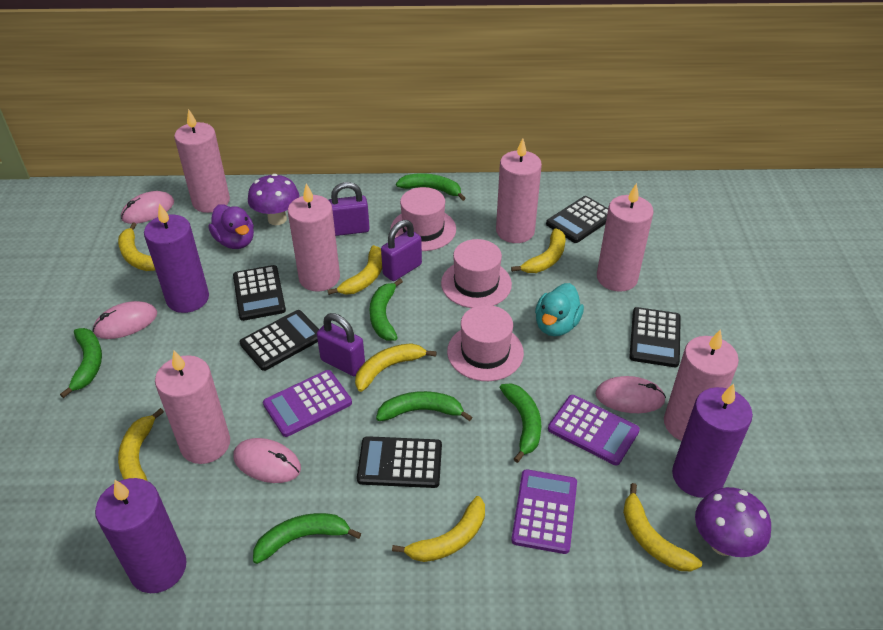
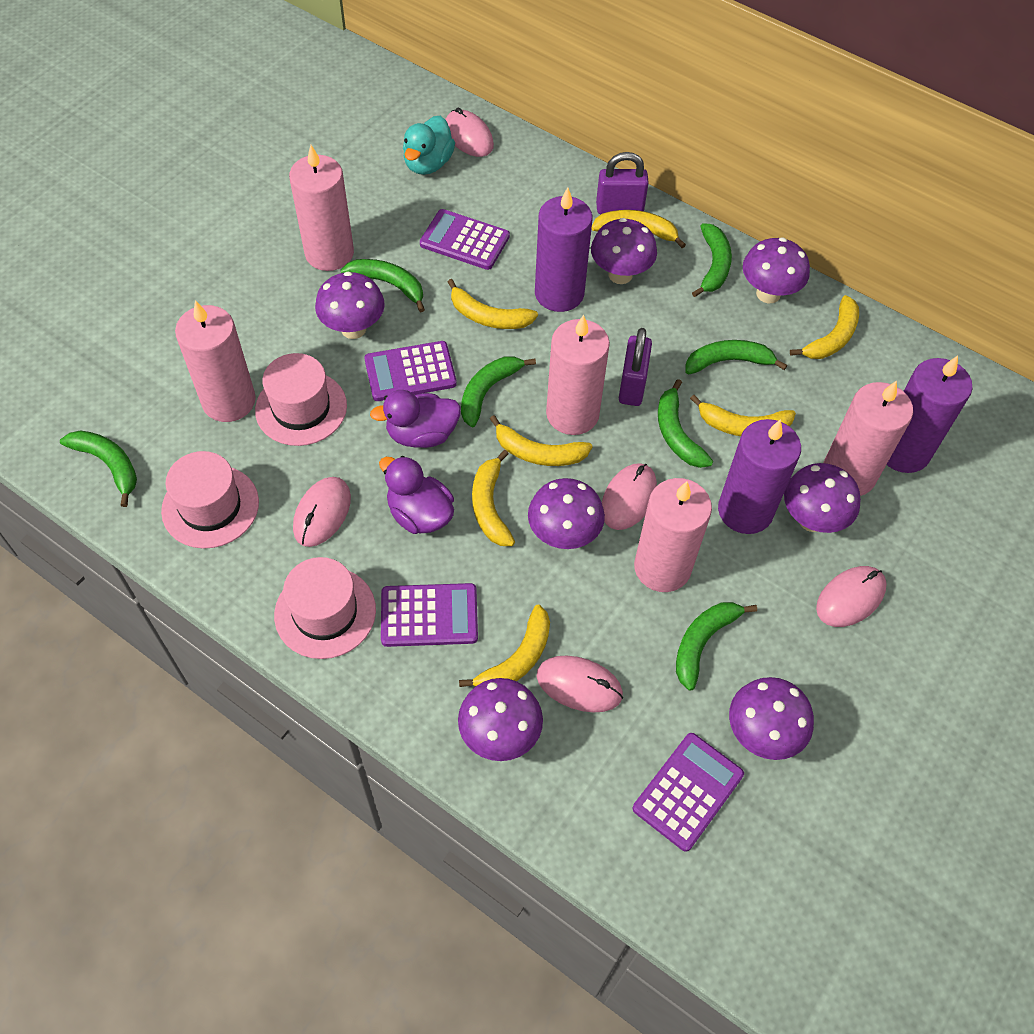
black calculator: [233,265,286,321] [240,310,319,371] [357,436,442,488] [546,196,608,243] [629,307,681,367] = 5 -> none = 0
green banana: [60,328,102,398] [253,513,361,564] [369,278,403,341] [376,391,472,421] [396,173,466,201] [500,383,542,463] = 6 -> [60,430,137,507] [341,259,425,312] [461,356,536,427] [658,379,713,468] [676,602,757,691] [685,340,787,375] [692,223,732,297] = 7
pink candle: [155,351,230,464] [174,109,230,213] [288,183,340,292] [496,138,542,243] [597,183,654,292] [664,329,739,441] = 6 -> [175,300,256,422] [289,145,354,271] [546,315,610,435] [634,478,712,592] [823,380,913,496] = 5
pink mouse: [92,301,157,339] [121,191,174,224] [233,438,301,483] [595,376,666,413] = 4 -> [293,477,351,547] [445,108,494,157] [536,656,623,713] [602,463,657,530] [816,566,887,627] = 5
purple calculator: [263,370,352,437] [511,469,577,554] [548,395,640,465] = 3 -> [364,341,457,401] [381,583,478,647] [420,209,510,270] [633,733,744,852] = 4
purple duck: [209,204,254,249] = 1 -> [370,390,461,448] [379,456,454,534] = 2
purple mushroom: [248,174,299,225] [695,487,771,557] = 2 -> [315,272,385,339] [458,678,543,761] [528,478,605,549] [591,218,657,284] [729,677,814,760] [743,238,810,303] [784,463,861,533] = 7
purple padlock: [317,313,365,376] [329,182,370,236] [381,220,422,281] = 3 -> [596,152,649,214] [619,328,652,406] = 2

